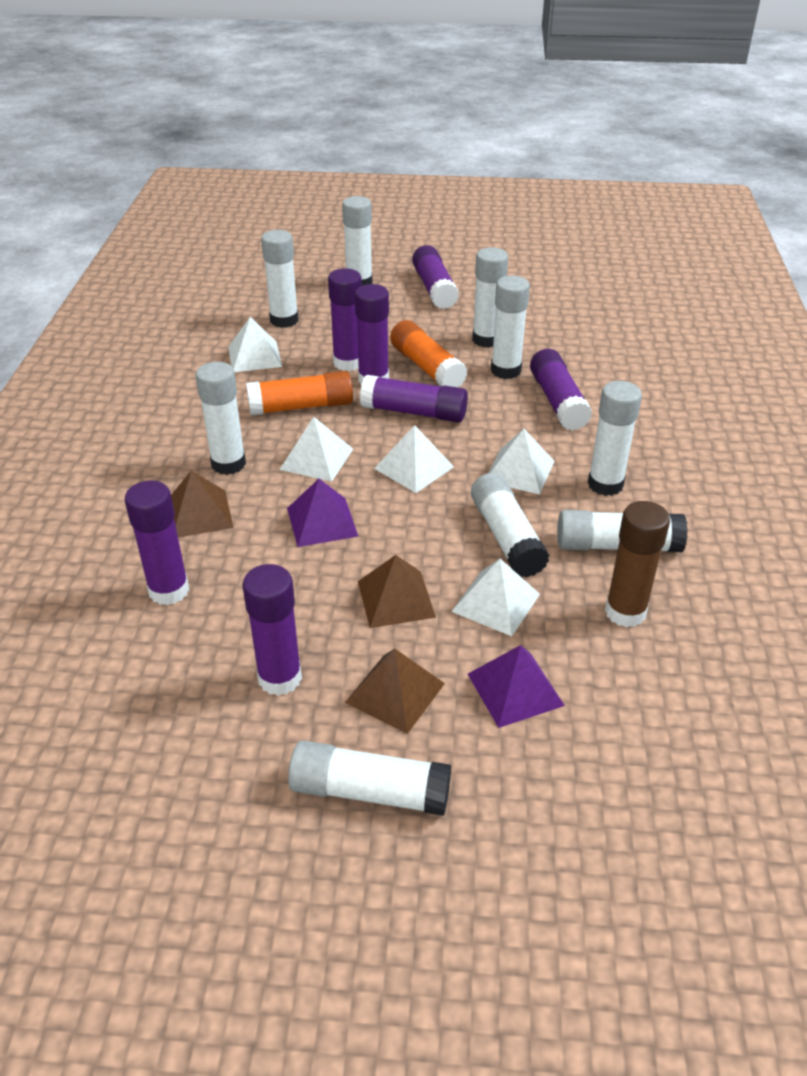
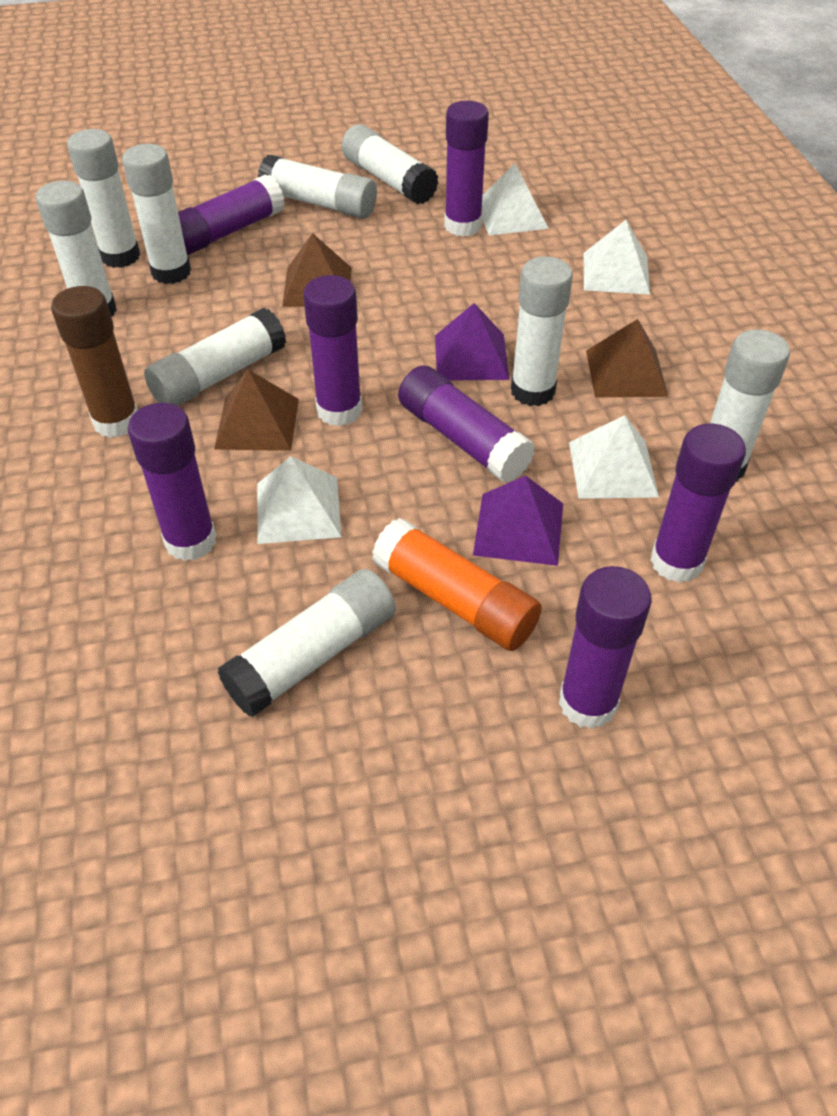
orange glue stick: [246,371,353,416] [390,320,467,387] = 2 -> [372,518,542,651] = 1
white pyramid: [228,317,282,372] [279,417,353,482] [374,425,454,493] [451,559,540,636] [488,429,554,495] = 5 -> [257,456,342,544] [482,163,549,236] [569,415,659,499] [584,220,650,294] = 4

